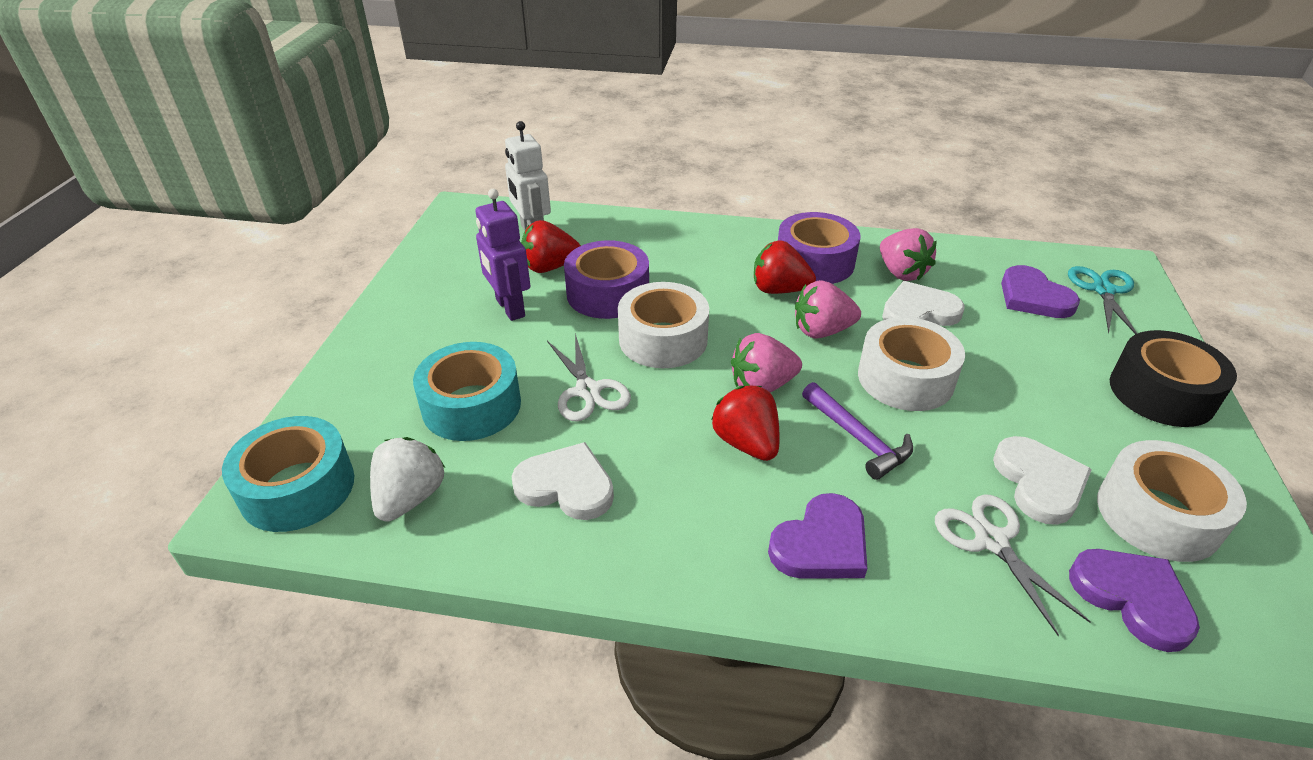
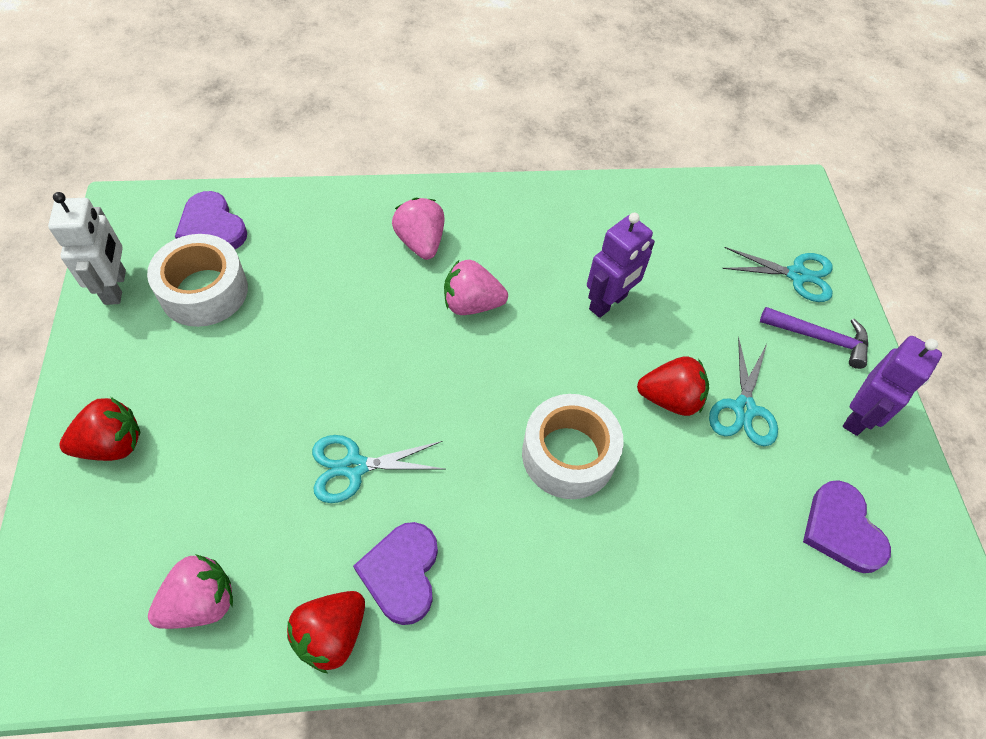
black tape: [1110,330,1237,427] = 1 -> none = 0
purple robot: [476,189,530,321] = 1 -> [587,213,655,318] [843,336,942,436] = 2
purple tape: [564,240,649,319] [778,212,860,284] = 2 -> none = 0
turquoise scissors: [1068,266,1137,334] = 1 -> [312,435,444,503] [709,337,778,446] [722,247,833,302] = 3
turquoise tape: [222,416,354,532] [413,342,521,441] = 2 -> none = 0
white heart: [511,442,614,520] [882,281,965,326] [993,436,1092,525] = 3 -> none = 0
white scissors: [547,333,631,421] [935,494,1091,636] = 2 -> none = 0
white strawberry: [370,437,445,522] = 1 -> none = 0
white tape: [618,282,709,368] [858,317,965,411] [1097,440,1247,562] = 3 -> [147,234,248,327] [522,394,624,499] = 2

